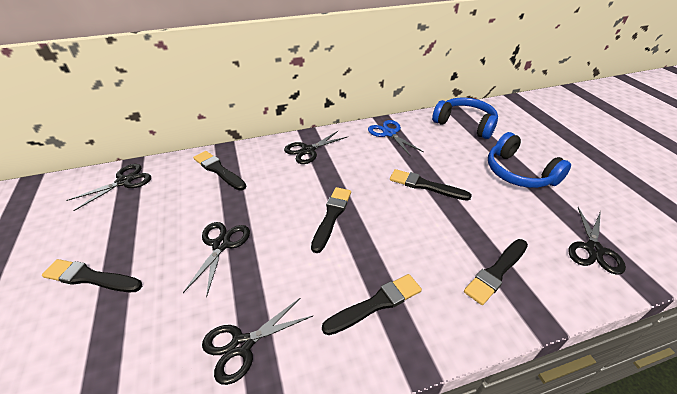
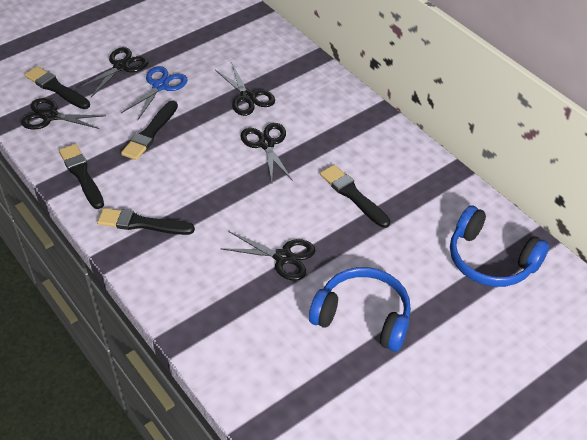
black brush: [42,259,142,292] [193,151,246,191] [311,187,351,253] [322,274,422,335] [390,169,472,201] [464,239,528,305] = 6 -> [25,66,90,109] [59,144,104,209] [97,208,195,235] [121,101,178,160] [320,165,390,228] = 5

